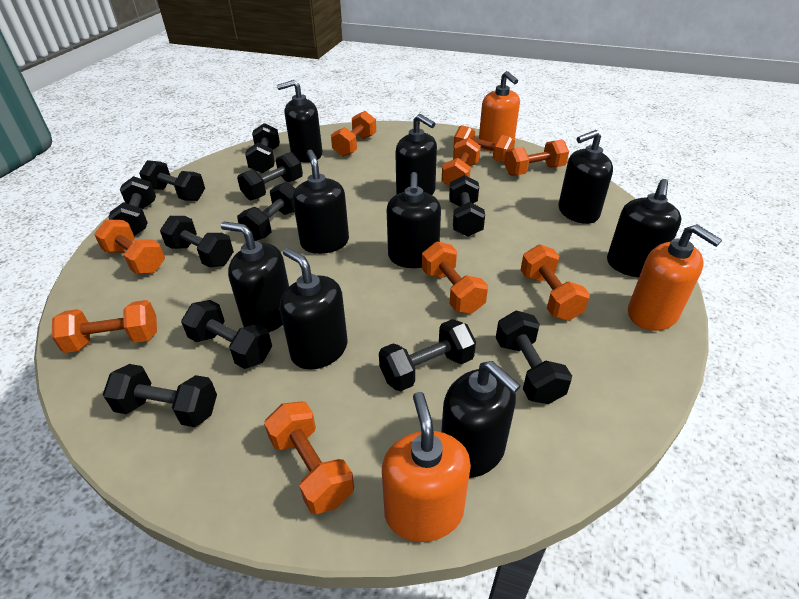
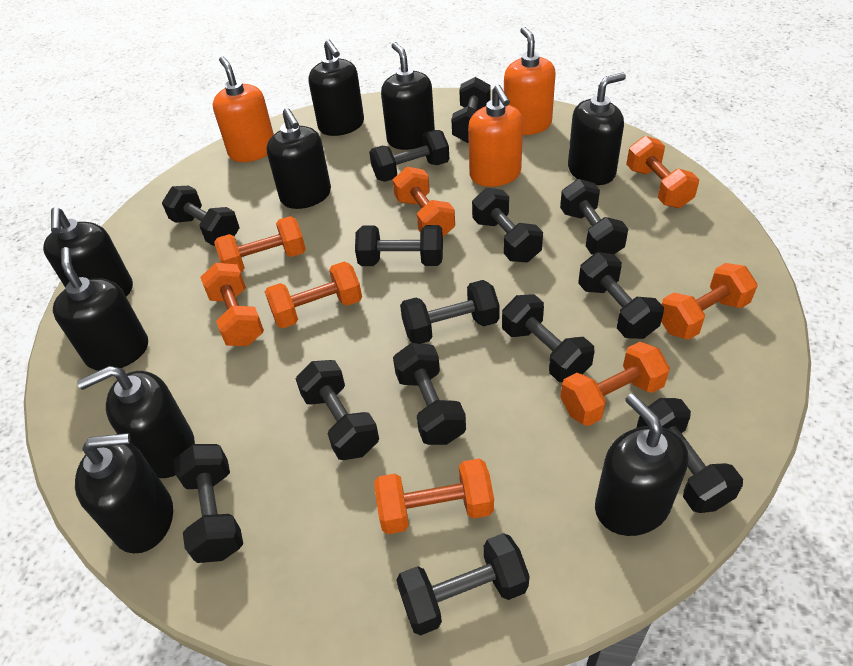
black dumbbell: [103,364,217,427] [108,176,156,236] [139,160,205,201] [160,216,234,267] [181,300,272,369] [237,152,303,200] [237,182,295,241] [245,123,280,173] [379,319,476,391] [449,175,485,237] [496,311,572,404] = 11 -> [162,186,239,246] [173,444,243,563] [296,360,379,460] [355,225,443,266] [369,130,449,182] [393,343,466,445] [396,533,530,635] [400,280,500,344] [451,77,491,143] [472,188,543,262] [502,294,594,382] [560,179,628,255] [578,252,664,339] [637,398,743,513] = 14
orange dumbbell: [52,300,157,353] [94,219,165,274] [264,401,354,514] [331,111,376,157] [422,241,488,313] [442,138,481,187] [454,125,515,163] [504,139,569,176] [521,244,590,321] = 9 -> [200,263,264,346] [215,216,306,272] [265,262,362,328] [374,459,494,534] [393,167,455,237] [560,342,670,426] [626,136,699,208] [661,263,757,340] = 8

